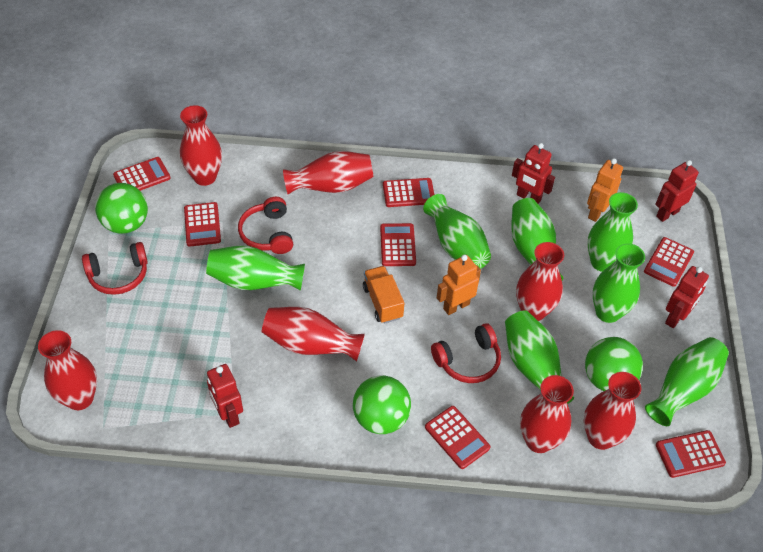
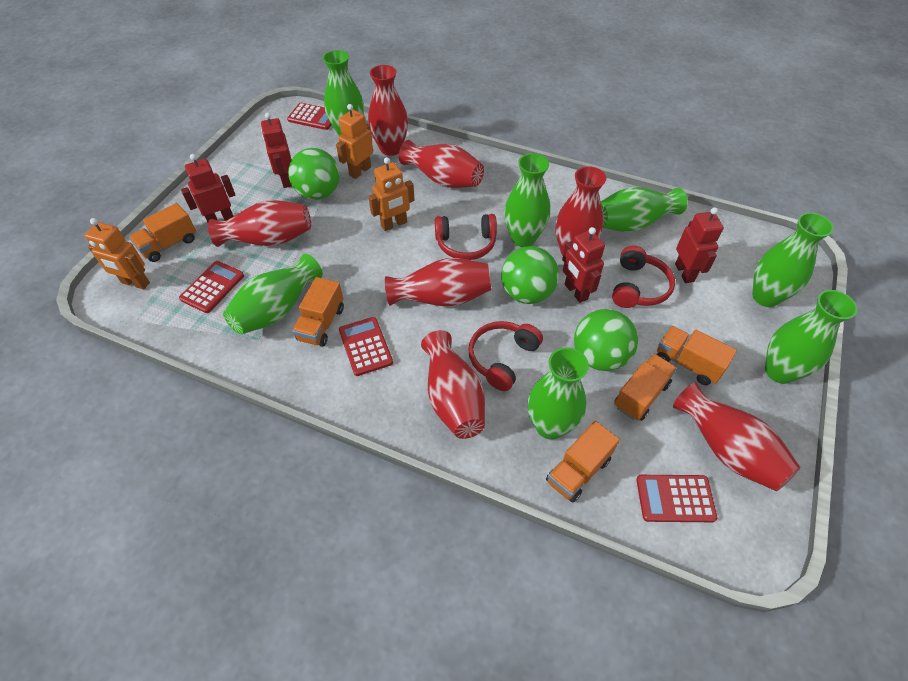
orange robot: [437,255,481,315] [587,158,623,222] = 2 -> [85,218,150,290] [336,104,373,179] [368,157,415,231] = 3
orange truck: [363,266,404,324] = 1 -> [129,203,196,262] [292,277,344,347] [546,421,620,502] [614,354,677,421] [657,326,737,385] = 5
red calculator: [113,157,171,191] [184,202,221,247] [380,223,416,266] [383,178,434,207] [425,406,490,469] [644,237,694,287] [656,430,726,478] = 7 -> [179,261,244,313] [287,103,332,130] [339,317,393,376] [636,475,717,522] = 4

